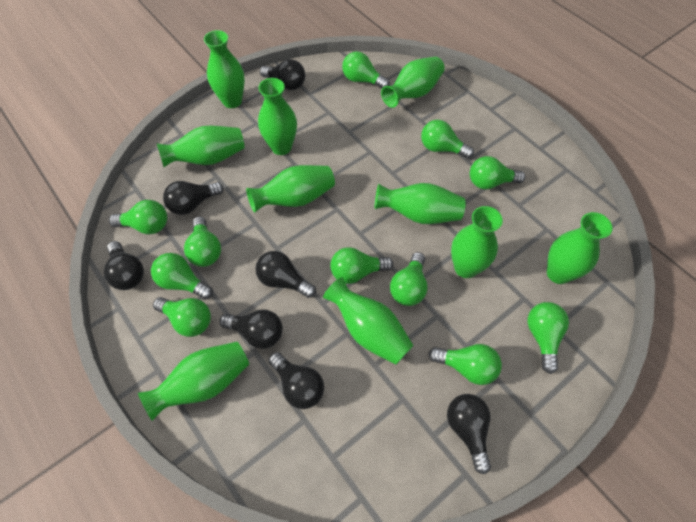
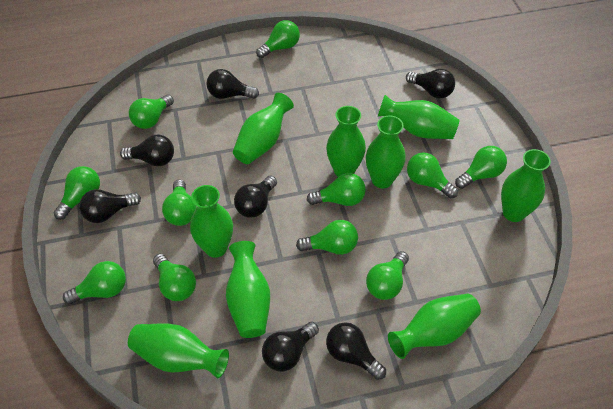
green vase: [138,342,249,421] [157,125,245,167] [204,30,245,108] [246,165,335,212] [258,78,297,155] [323,277,414,365] [375,183,466,224] [381,57,445,108] [451,206,503,278] [547,212,613,284] = 10 -> [128,324,229,378] [190,185,233,258] [226,241,270,338] [233,93,294,164] [326,106,366,177] [366,115,406,188] [378,95,460,139] [388,294,481,359] [501,149,551,222] = 9

